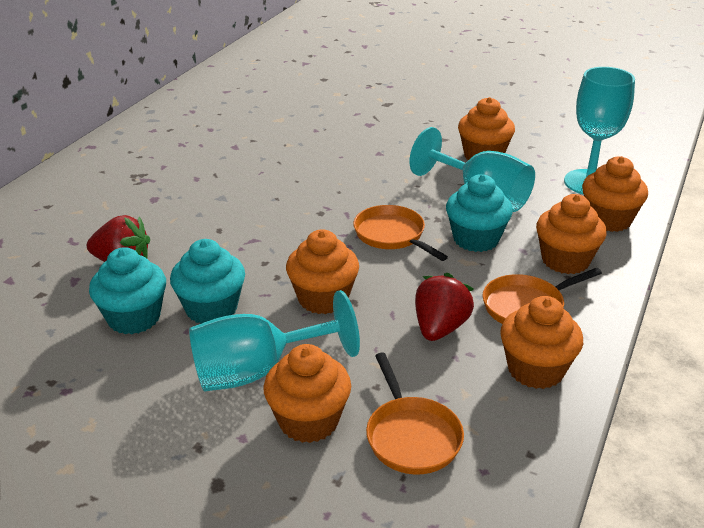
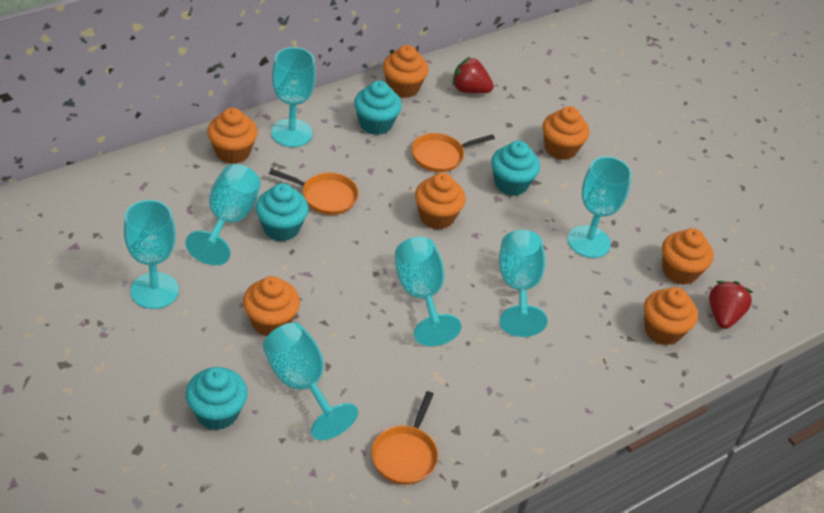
orange cupcake: [263,344,351,443] [286,229,359,314] [458,97,515,160] [500,296,583,389] [536,194,607,274] [582,156,648,232] = 6 -> [207,108,258,164] [243,276,300,336] [383,45,429,98] [415,173,466,229] [542,106,589,160] [644,287,698,345] [662,228,714,285] = 7
turquoise cupcake: [89,247,166,334] [170,239,245,324] [446,174,513,252] = 3 -> [186,367,247,430] [256,183,309,241] [354,81,402,135] [491,141,540,196] = 4
turquoise goblet: [189,290,360,392] [409,127,535,212] [564,67,635,195] = 3 -> [124,200,179,309] [185,164,261,265] [263,323,358,440] [271,47,316,147] [395,237,461,346] [499,230,547,337] [568,156,632,258] = 7

